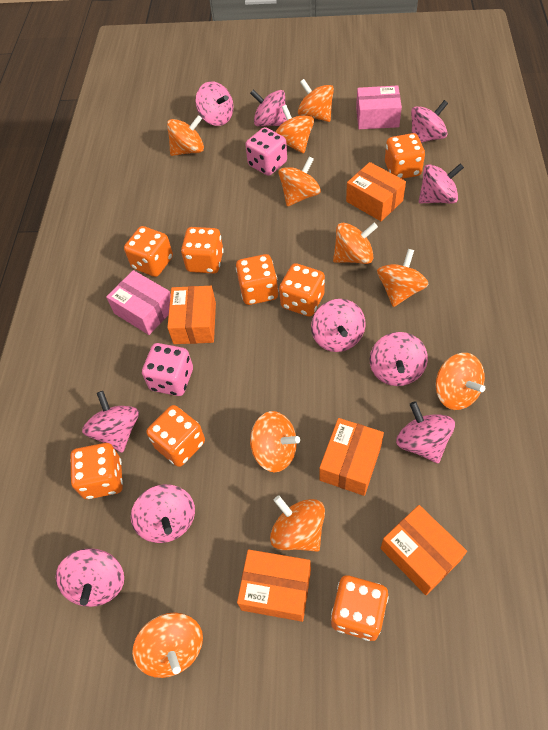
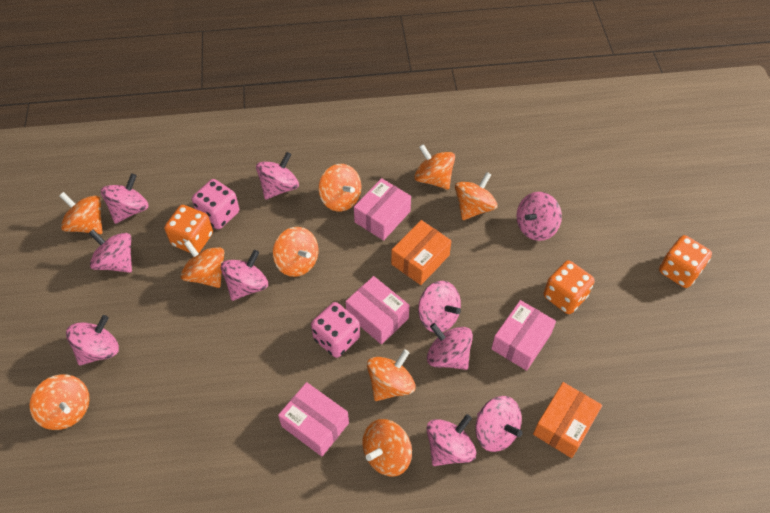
orange box: [167,286,216,344] [237,550,311,622] [319,418,384,496] [346,162,406,221] [381,505,467,595] = 5 -> [391,220,451,285] [533,382,602,458] = 2
orange dice: [70,443,123,499] [124,226,173,277] [146,405,205,467] [181,227,224,274] [236,254,278,305] [279,263,325,317] [331,575,389,641] [385,133,425,179] = 8 -> [164,205,213,253] [543,260,595,314] [659,235,712,288] = 3
orange spinning top: [132,612,203,678] [167,115,204,156] [250,411,300,472] [270,496,325,552] [275,105,314,153] [278,156,321,207] [298,79,334,122] [333,223,378,264] [377,249,429,307] [436,353,485,410] = 10 -> [30,374,90,430] [59,192,102,234] [181,240,225,288] [273,227,318,277] [319,164,362,211] [362,419,412,477] [367,349,415,401] [414,144,455,190] [455,172,498,220] = 9
pink box: [106,270,171,335] [356,85,402,129] = 2 -> [278,382,349,456] [345,276,409,344] [354,178,411,241] [491,300,556,371] = 4

